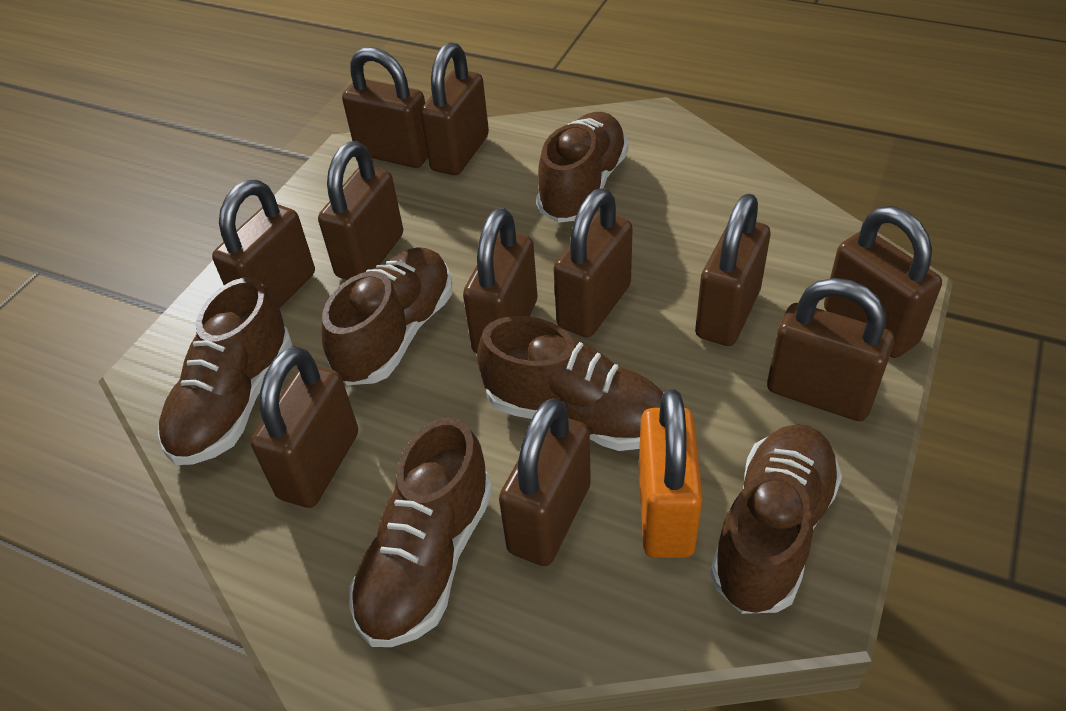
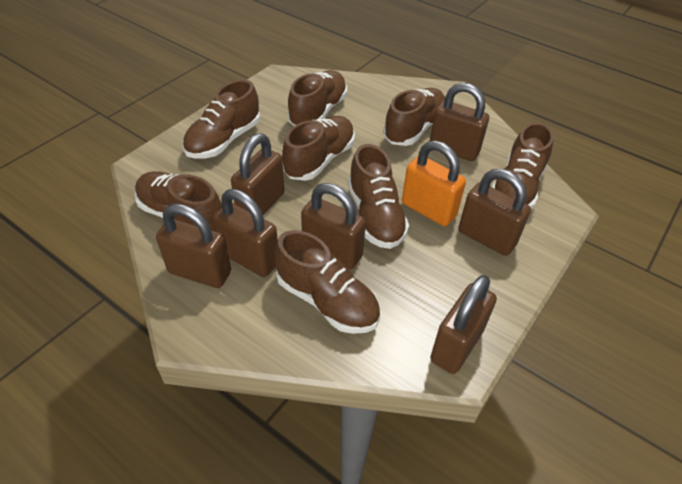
brown padlock: [212,180,315,308] [251,346,358,508] [318,141,403,280] [342,47,428,168] [420,42,489,175] [463,208,537,353] [499,398,591,566] [553,188,633,338] [695,194,770,346] [767,278,894,421] [824,206,942,358] = 11 -> [156,204,231,288] [213,189,278,277] [231,133,285,215] [301,183,366,270] [430,83,489,161] [430,275,497,374] [458,169,531,256] = 7
brown shoe: [158,277,292,465] [322,247,452,385] [349,417,492,647] [477,316,664,451] [536,112,628,223] [710,424,842,614] = 6 -> [135,171,222,231] [183,80,260,159] [274,230,380,334] [282,116,355,181] [287,70,347,126] [348,144,409,249] [383,88,445,146] [492,122,554,209] = 8

